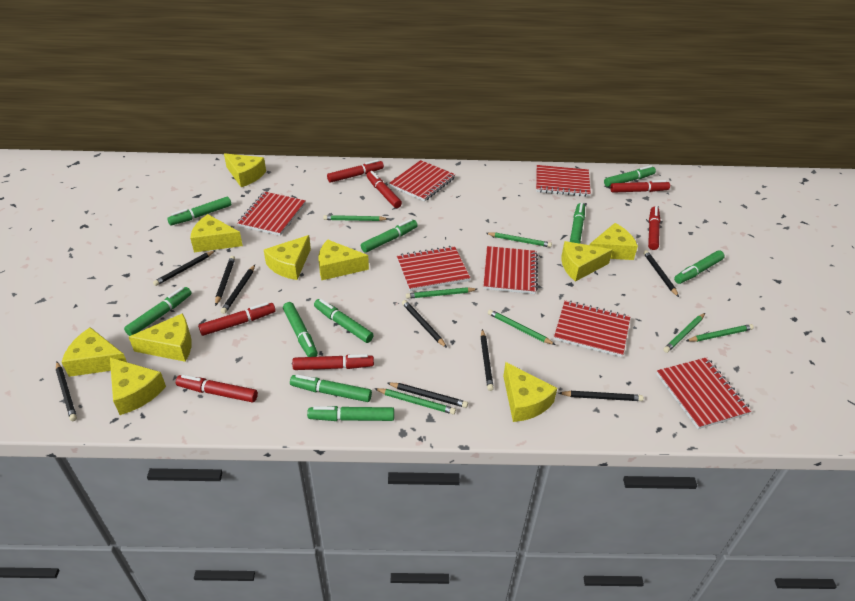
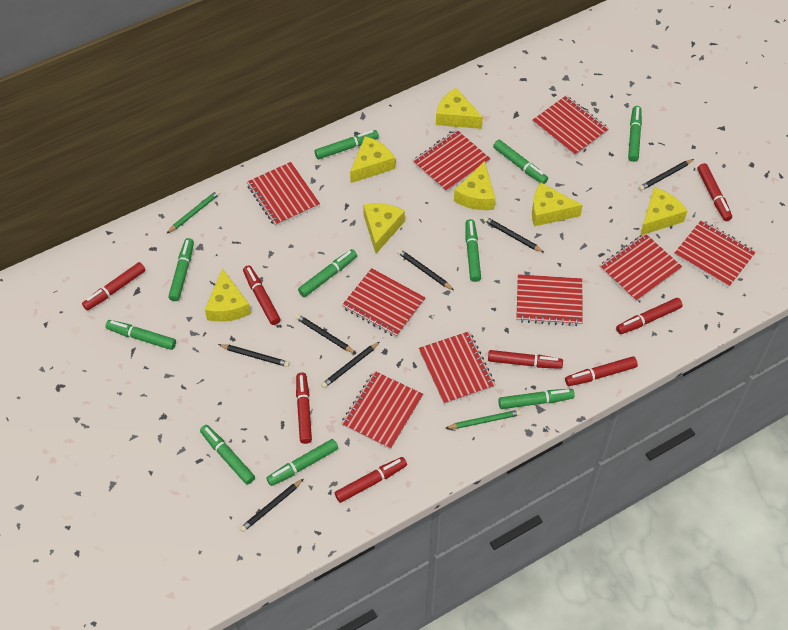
black pencil: [56,362,77,421] [153,250,216,286] [215,256,235,306] [221,265,255,314] [388,382,468,408] [402,300,447,348] [481,329,494,391] [559,391,644,401] [643,250,679,297] = 9 -> [218,344,290,367] [240,479,304,532] [295,314,356,354] [321,342,379,388] [397,249,454,290] [483,217,545,253] [639,159,694,191] = 7
green pencil: [323,215,388,221] [374,388,456,414] [406,287,477,299] [486,232,552,247] [488,309,555,345] [663,313,705,353] [686,324,754,342] = 7 -> [166,190,220,234] [446,410,521,429] = 2
red marker: [176,375,258,403] [198,302,276,336] [292,354,374,370] [327,160,384,183] [366,171,402,208] [610,180,670,193] [648,206,660,250] = 7 -> [82,262,145,311] [243,265,281,325] [296,372,312,444] [335,457,407,503] [488,350,563,369] [565,356,638,386] [616,298,683,334] [697,163,732,221] = 8
red notebook: [237,192,306,236] [389,160,455,202] [397,246,470,291] [483,246,538,294] [536,165,591,197] [554,300,630,357] [657,357,752,429] = 7 -> [247,162,320,227] [341,371,423,450] [342,268,425,337] [413,130,491,192] [419,331,495,405] [516,274,582,326] [532,96,609,156] [600,233,682,302] [674,220,756,288] = 9
yellow cheese: [62,327,127,377] [110,358,166,415] [129,313,192,362] [190,214,243,252] [224,153,266,187] [264,235,311,280] [319,240,369,280] [503,362,557,422] [561,241,613,282] [590,223,638,260] = 10 -> [205,269,251,322] [350,136,395,183] [363,203,405,253] [436,88,483,129] [454,161,495,210] [532,183,583,227] [640,187,687,235] = 7

